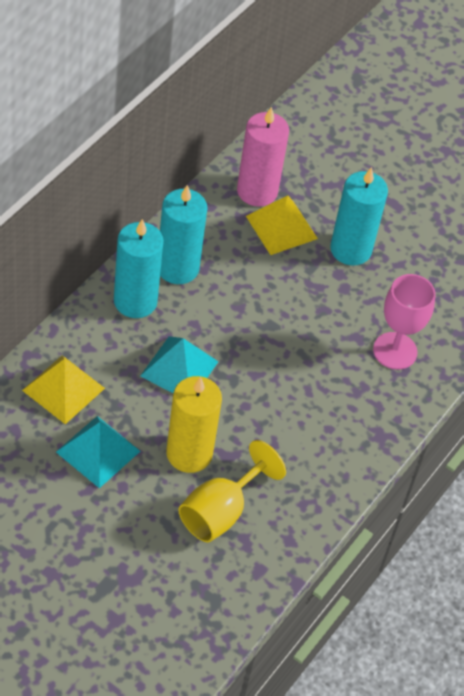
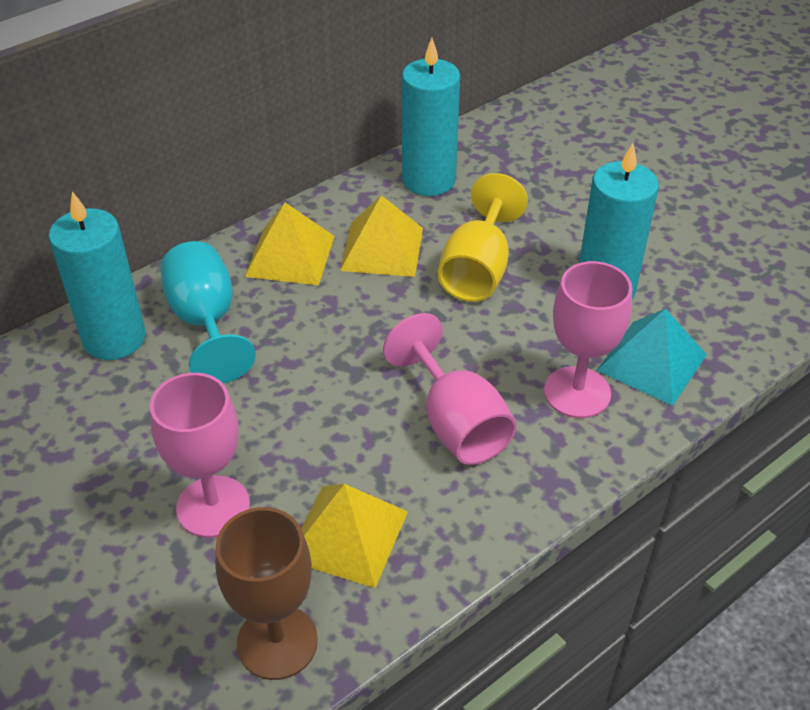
brown goblet: none = 0 -> [215,507,318,680] = 1
pink candle: [237,107,289,207] = 1 -> none = 0
pink goblet: [373,274,436,370] = 1 -> [150,373,250,538] [383,313,517,465] [544,261,632,418] = 3
turquoise goblet: none = 0 -> [160,241,256,384] = 1
turquoise pyramid: [56,416,140,488] [140,336,218,393] = 2 -> [596,308,707,406] = 1
yellow candle: [166,376,222,473] = 1 -> none = 0
yellow pyramid: [22,355,105,424] [246,196,318,255] = 2 -> [245,203,335,285] [301,484,408,588] [340,195,423,277] = 3

